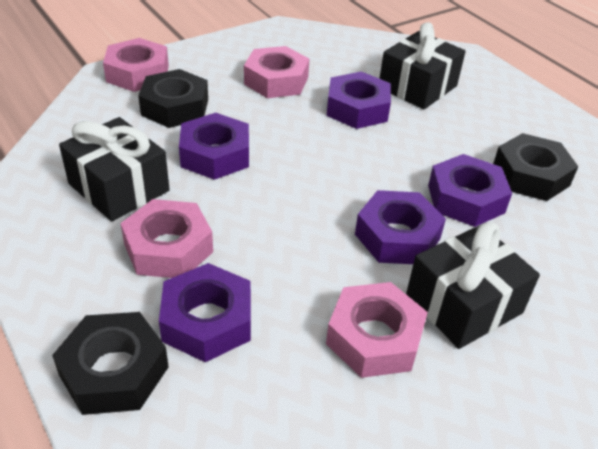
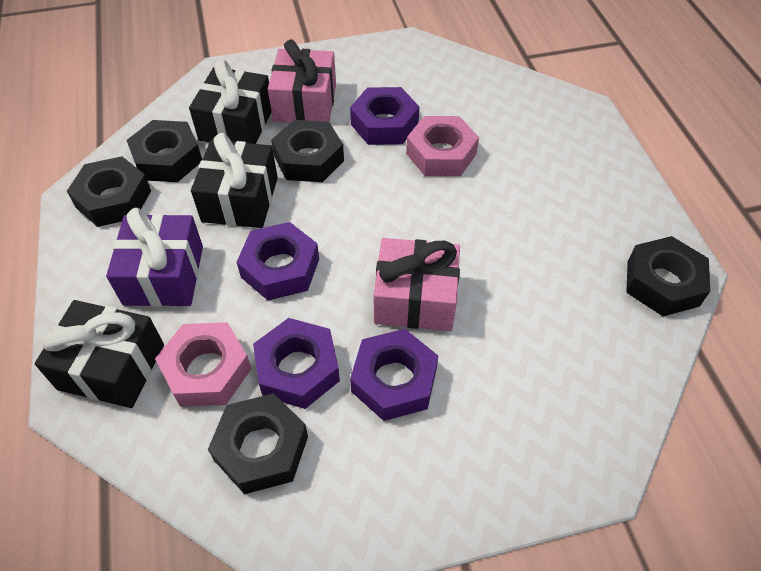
black nut: [52,312,169,415] [138,69,208,128] [493,133,578,201] = 3 -> [67,156,151,227] [126,120,202,182] [208,393,308,494] [271,120,344,182] [626,236,710,316] = 5
pink gift: none = 0 -> [268,39,336,123] [373,238,460,331] = 2
pink nut: [103,38,169,92] [121,199,213,278] [244,46,309,98] [326,282,428,378] = 4 -> [155,322,251,407] [406,116,479,176] = 2
purple gift: none = 0 -> [106,208,203,307] = 1
purple nut: [159,263,251,362] [179,113,249,180] [327,72,391,129] [355,190,446,264] [428,154,512,227] = 5 -> [237,222,319,300] [253,318,340,409] [350,87,420,145] [350,329,438,421] = 4

